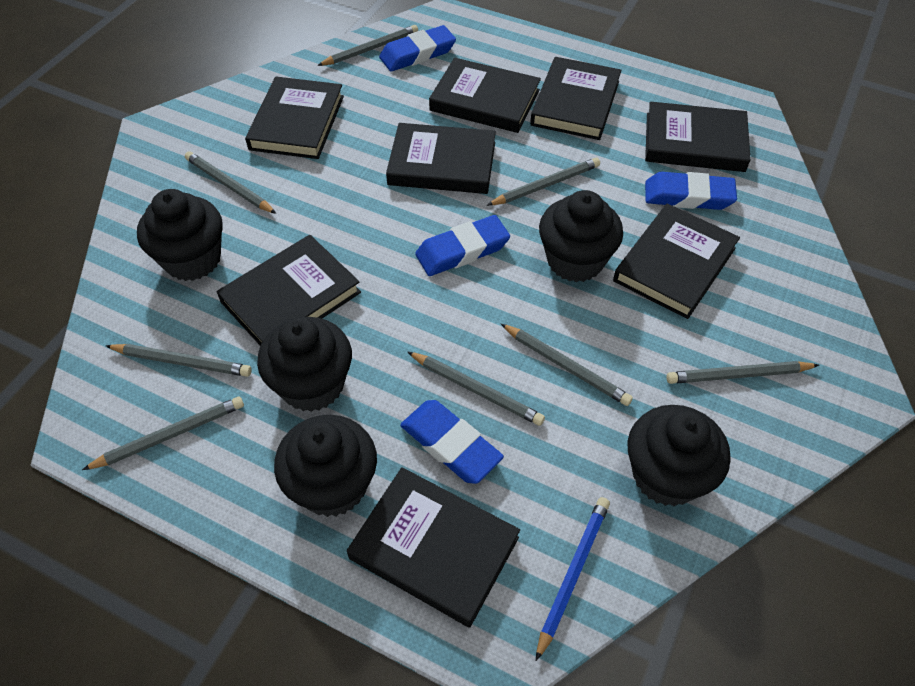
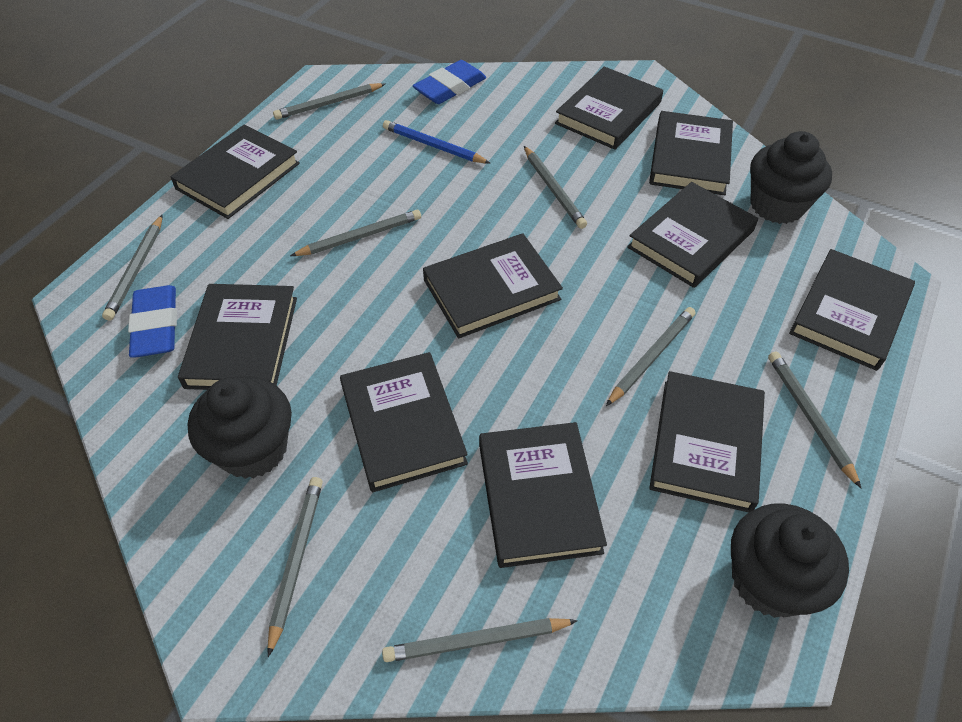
black book: [217,235,361,346] [245,77,344,159] [347,467,520,627] [386,123,496,194] [429,58,541,133] [530,57,622,140] [613,204,740,319] [645,102,751,172] = 8 -> [170,124,300,219] [178,284,297,390] [340,352,468,492] [423,233,563,339] [479,422,607,568] [555,67,663,150] [627,182,758,288] [649,111,733,195] [649,371,765,512] [789,249,915,371] = 10
black cupcake: [137,189,223,281] [257,317,352,412] [274,415,377,517] [539,190,623,282] [628,405,730,506] = 5 -> [188,376,292,479] [731,504,849,618] [750,131,832,224] = 3
blue eraser: [379,25,456,71] [400,400,504,484] [415,215,510,276] [645,172,737,210] = 4 -> [128,285,177,358] [413,60,486,104] = 2

